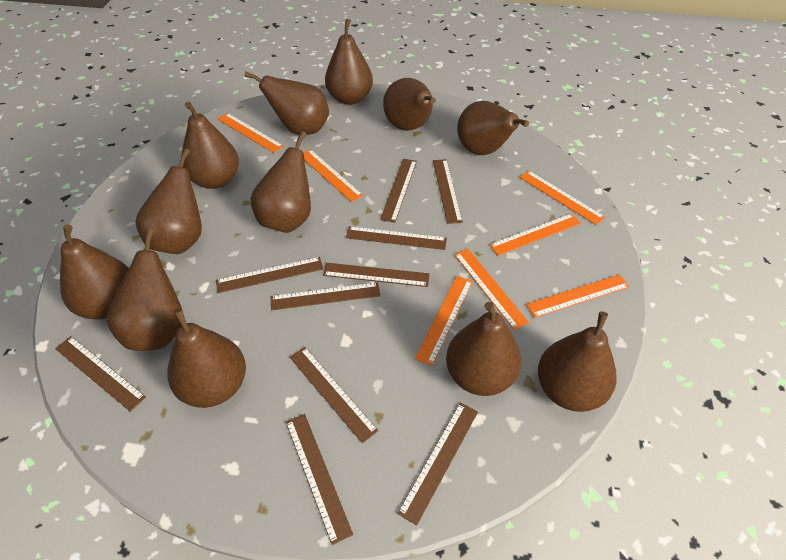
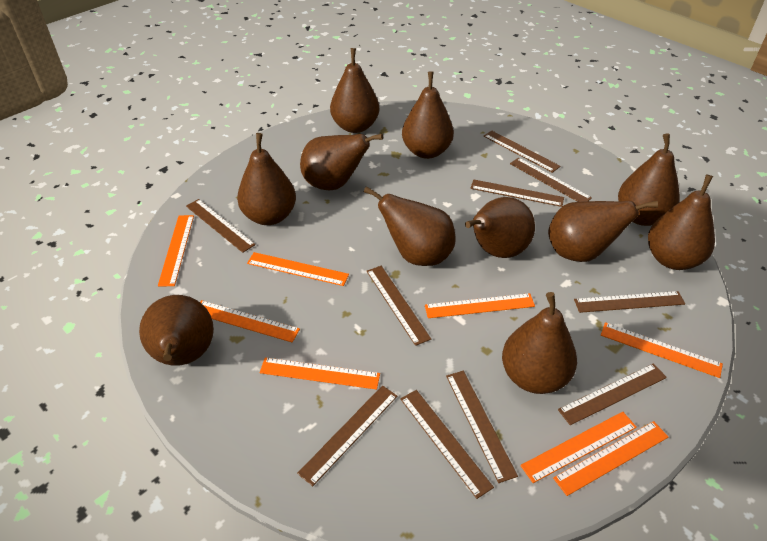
brown pear: [60,224,129,320] [107,228,182,351] [135,148,202,254] [167,308,246,408] [181,102,239,189] [244,71,329,135] [251,131,311,233] [325,19,373,105] [383,78,436,131] [446,302,521,396] [457,101,529,155] [538,312,617,412] = 12 -> [139,295,214,366] [237,133,296,225] [300,134,383,190] [330,48,379,133] [364,186,456,266] [402,71,454,159] [465,197,535,258] [502,292,577,394] [548,201,658,262] [618,133,680,226] [648,174,715,270] = 11
orange ruler: [218,113,284,153] [303,149,363,202] [415,276,473,366] [454,249,529,330] [490,213,581,256] [520,170,605,225] [526,274,629,318] = 7 -> [158,215,194,286] [200,300,300,342] [247,252,349,286] [260,357,380,390] [425,293,535,318] [520,412,637,483] [553,421,668,496] [601,322,723,378] = 8

